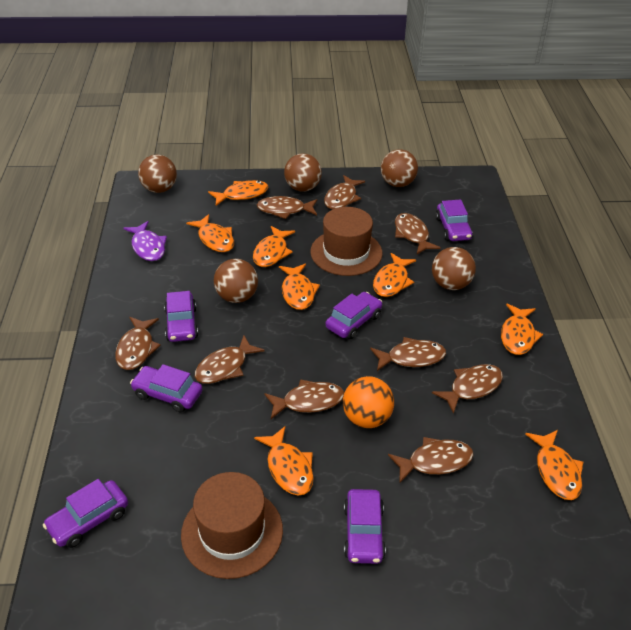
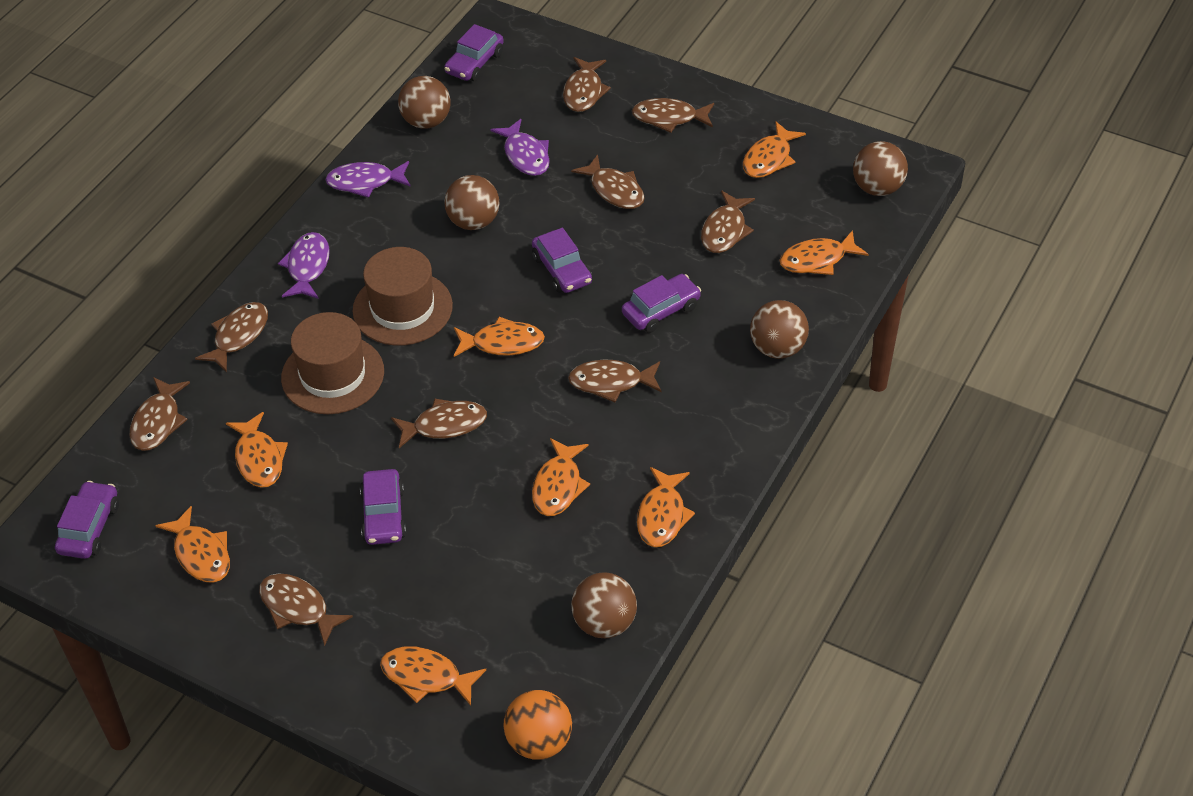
purple car: [43,479,128,548] [130,364,203,412] [164,291,198,342] [325,292,382,339] [344,489,386,564] [436,199,473,241] = 6 -> [55,481,119,559] [360,469,406,545] [444,24,504,81] [532,228,592,293] [622,274,701,333] = 5
purple fish: [123,221,167,261] = 1 -> [278,232,330,299] [325,161,411,198] [490,119,550,176] = 3

